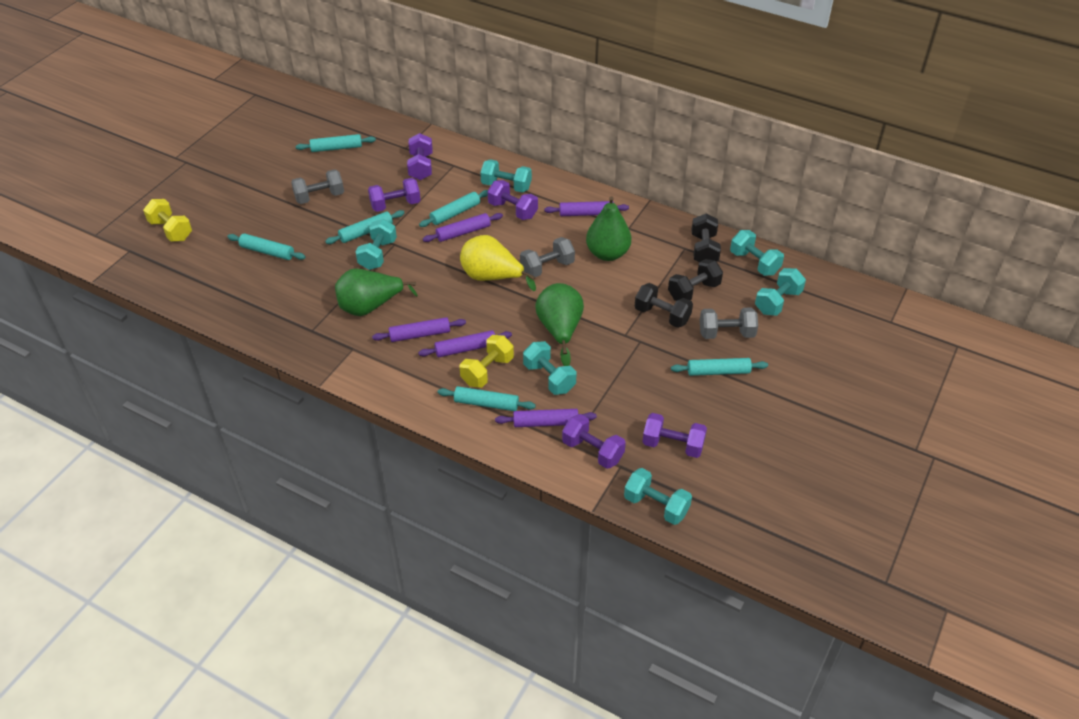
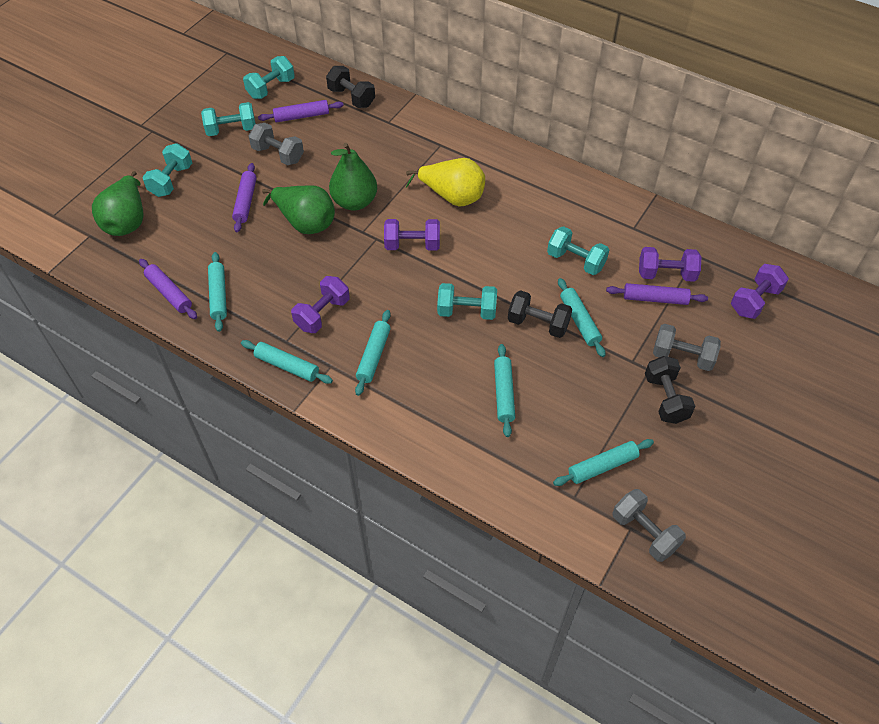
purple dumbbell: [368,178,421,212] [407,133,433,180] [487,180,538,220] [562,414,626,469] [642,413,707,458] = 5 -> [291,276,350,333] [384,219,440,251] [639,247,701,282] [731,264,789,319] = 4
purple rolling pin: [372,317,466,342] [418,330,512,357] [423,213,503,242] [495,409,597,427] [544,201,629,216] = 5 -> [139,259,197,319] [232,163,257,232] [258,100,344,123] [606,283,708,305] = 4
turquoise dumbbell: [355,219,397,270] [480,159,532,193] [523,341,576,395] [624,468,692,525] [730,230,784,276] [755,268,806,316] = 6 -> [142,143,192,197] [201,102,256,136] [243,56,295,99] [437,283,497,320] [547,226,609,275] = 5
yellow dumbbell: [143,199,192,242] [460,335,514,388] = 2 -> none = 0

